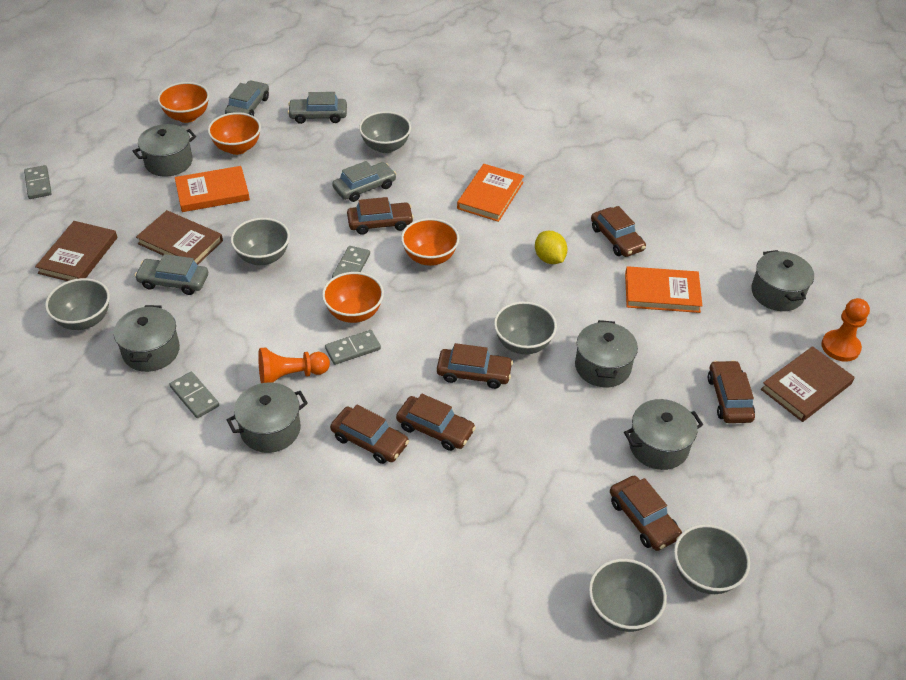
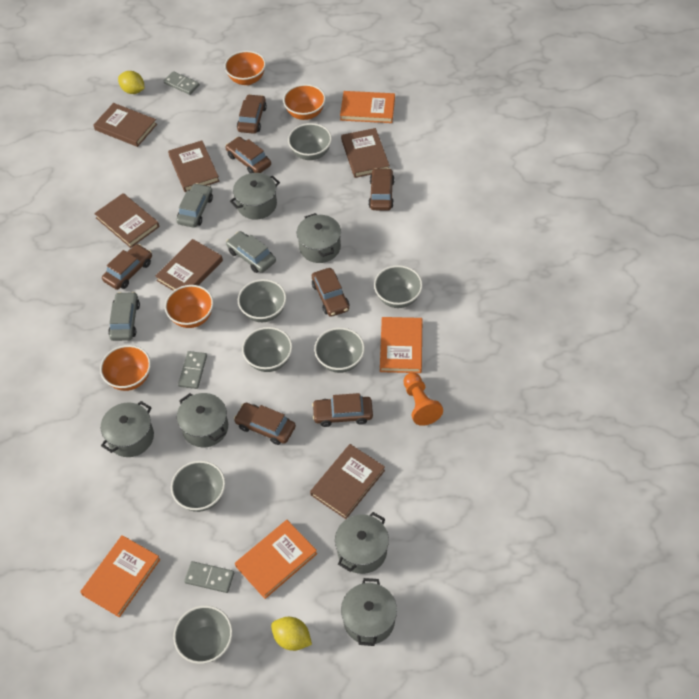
brown book: [35,221,117,281] [136,210,223,265] [761,346,855,422] = 3 -> [93,103,157,147] [94,193,159,248] [155,239,223,291] [168,141,219,192] [310,444,385,519] [341,128,390,178] = 6
grey bowl: [45,278,110,330] [231,218,290,265] [359,111,411,153] [494,302,557,354] [589,559,667,632] [674,524,750,594] = 6 -> [171,461,225,512] [173,605,233,664] [238,279,286,322] [242,327,292,372] [288,123,332,160] [314,328,365,373] [374,265,423,308] = 7
grey car: [135,254,208,295] [225,80,269,116] [288,92,347,124] [332,161,396,202] = 4 -> [108,292,140,341] [176,183,213,228] [226,231,276,273] = 3
grey domino: [24,165,52,199] [170,372,219,418] [325,330,381,365] [332,246,370,278] = 4 -> [164,71,200,95] [178,351,207,389] [184,561,234,593] = 3
orange book: [175,166,250,212] [457,164,524,222] [625,266,702,313] = 3 -> [80,535,160,617] [235,520,317,599] [340,91,395,123] [380,317,422,373] = 4
orange pawn: [258,347,330,383] [821,298,870,362] = 2 -> [403,372,443,426] = 1
yellow lemon: [535,231,568,264] = 1 -> [118,71,145,94] [271,617,312,651] = 2

